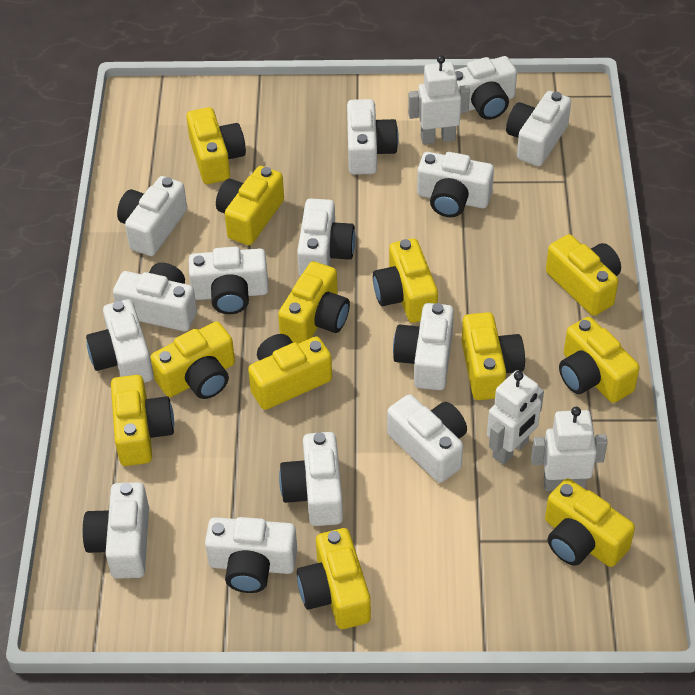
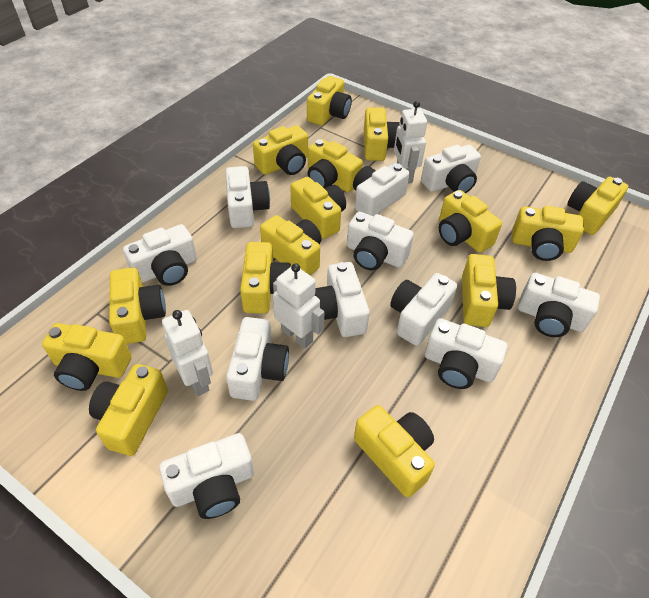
white camera: [83,482,149,579] [86,299,153,383] [113,263,197,331] [117,176,187,256] [189,247,269,314] [205,517,297,593] [279,432,343,526] [297,199,355,276] [347,99,399,175] [387,394,467,483] [393,303,454,390] [417,152,494,217] [455,56,517,120] [506,91,571,166] = 14 -> [123,224,197,286] [159,433,254,519] [225,166,270,228] [226,317,289,401] [315,262,370,337] [347,212,414,271] [353,163,409,216] [390,273,457,346] [421,145,481,193] [425,318,508,389] [518,273,600,337] = 11
yellow camera: [111,375,174,466] [151,321,235,399] [187,107,246,184] [216,166,284,245] [248,334,332,410] [278,261,350,344] [297,528,371,629] [373,238,438,323] [462,312,525,400] [545,479,635,567] [546,234,621,316] [559,317,640,403] = 12 -> [42,323,132,391] [89,364,168,456] [109,267,166,344] [240,242,291,313] [253,125,308,175] [260,215,322,275] [290,177,346,239] [307,76,352,126] [308,139,363,192] [354,405,435,497] [364,107,400,161] [439,190,502,253] [462,254,516,327] [512,206,584,261] [567,177,628,235] = 15

